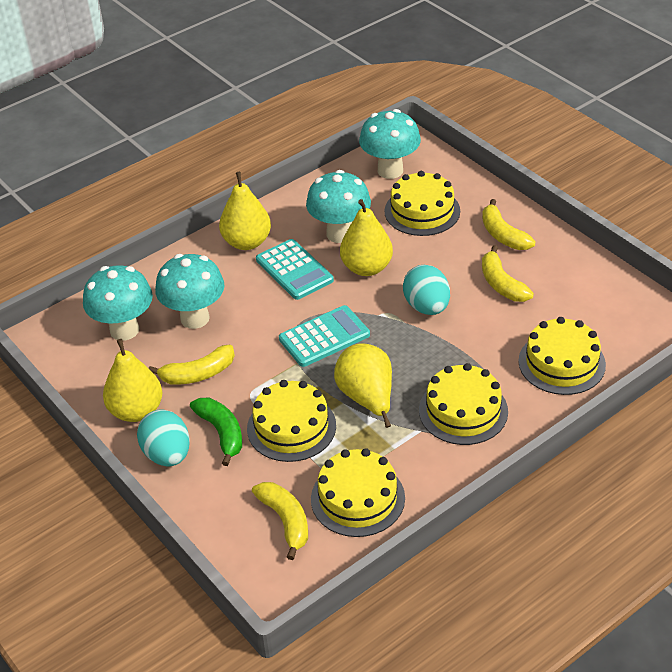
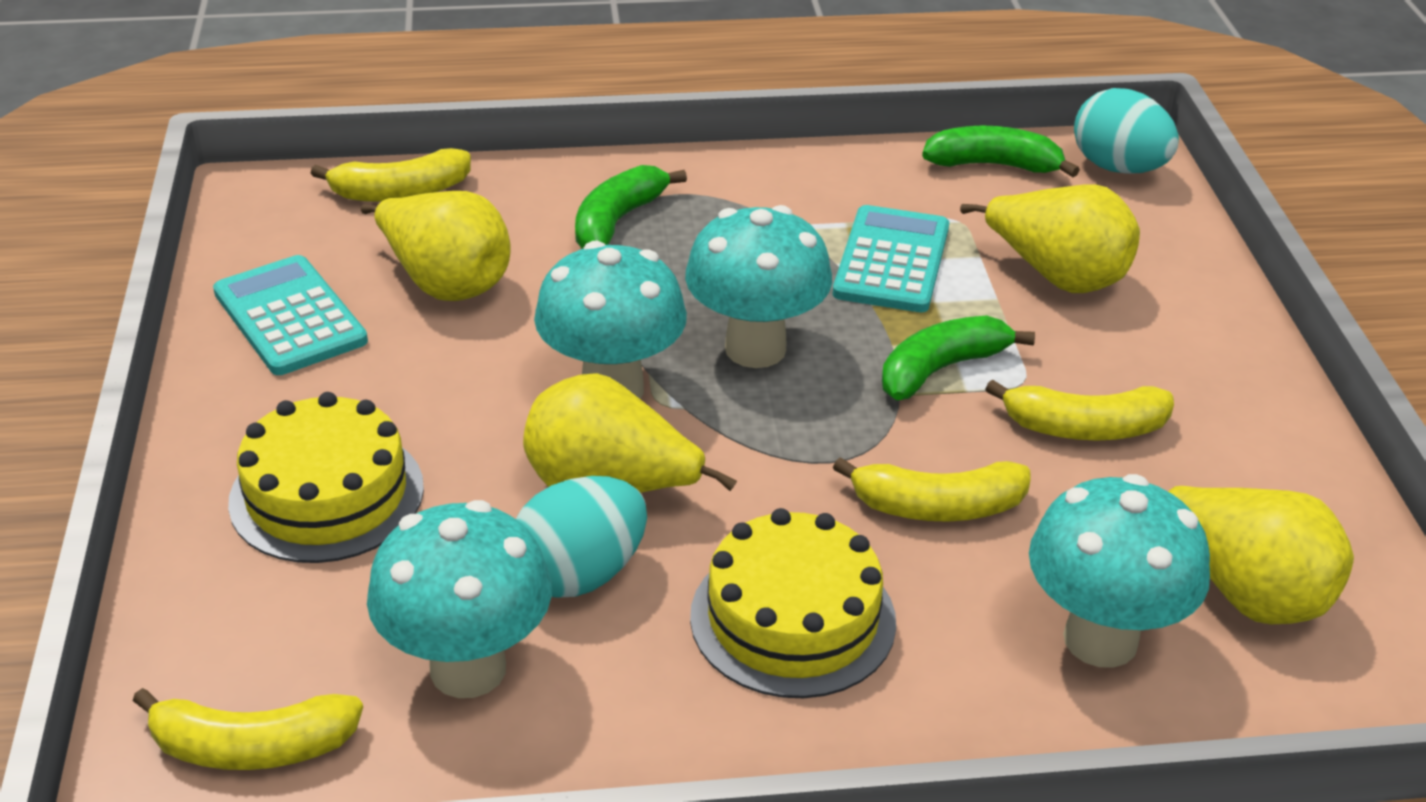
green banana: [190,398,242,466] = 1 -> [575,165,687,249] [882,315,1035,400] [922,126,1080,177] = 3
yellow cake: [247,380,336,462] [311,448,405,537] [385,171,460,236] [419,363,508,445] [518,317,606,395] = 5 -> [228,392,424,563] [690,508,896,698] = 2

